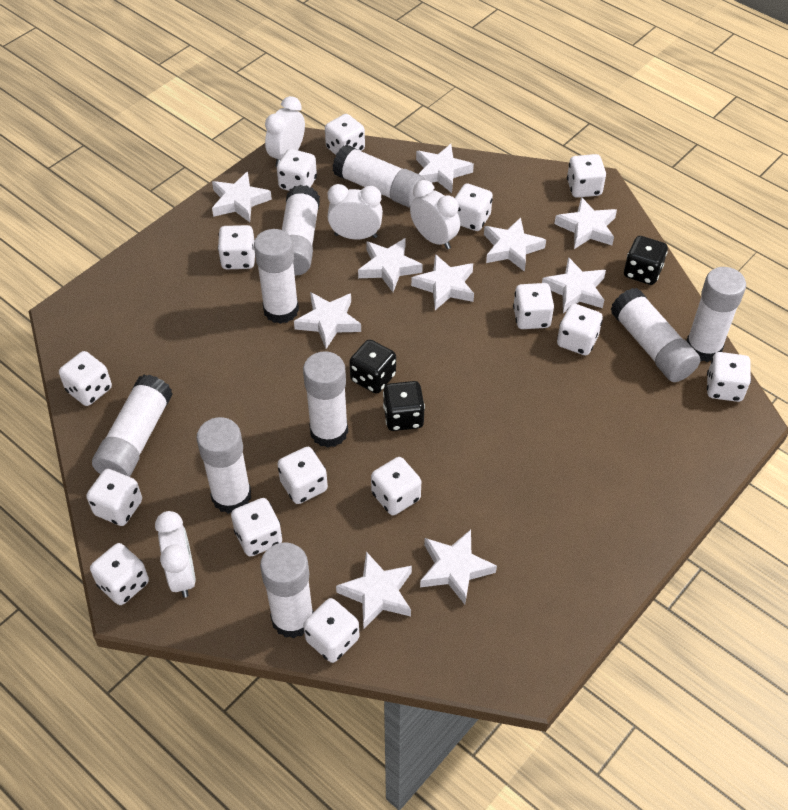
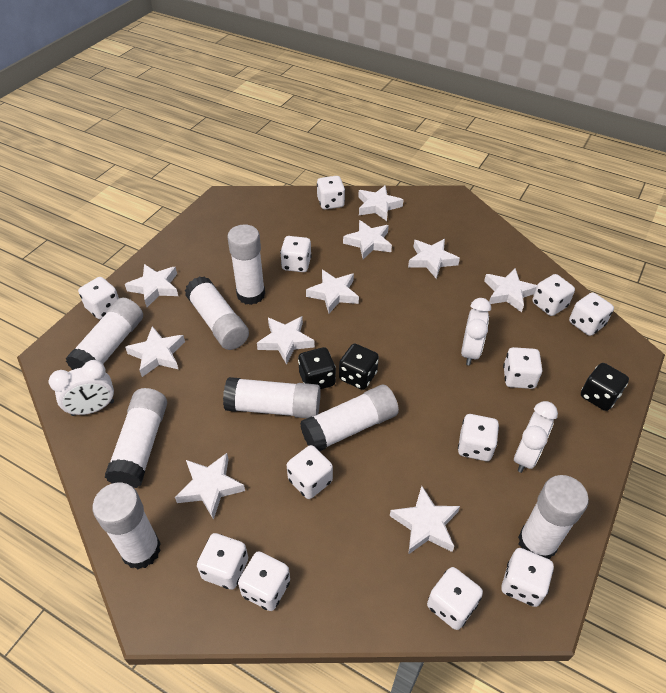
white clock: [155,511,196,598] [265,96,305,167] [328,184,383,239] [410,180,460,249] = 4 -> [49,360,114,416] [461,298,491,366] [514,401,558,473] = 3
white dice: [59,351,112,406] [86,469,142,526] [90,543,149,605] [218,225,255,269] [231,498,282,556] [277,149,317,191] [278,447,328,504] [303,598,360,663] [325,114,365,155] [371,457,421,515] [455,183,493,231] [513,283,554,329] [557,304,603,355] [567,154,606,198] [707,352,751,402] = 15 -> [78,277,119,319] [197,533,248,590] [238,551,290,611] [280,236,312,272] [287,445,333,499] [317,176,345,209] [427,567,483,630] [458,414,499,461] [501,548,554,607] [503,347,542,389] [532,274,575,316] [569,292,614,336] = 12
white glue stick: [92,374,173,477] [196,417,251,514] [254,229,299,324] [260,542,314,638] [282,185,320,276] [303,351,348,448] [333,144,425,208] [611,288,700,382] [686,267,746,362] = 9 -> [66,298,143,370] [92,483,161,569] [105,388,167,488] [185,276,249,350] [223,377,321,418] [227,224,265,305] [300,385,399,451] [518,475,589,560] = 8

